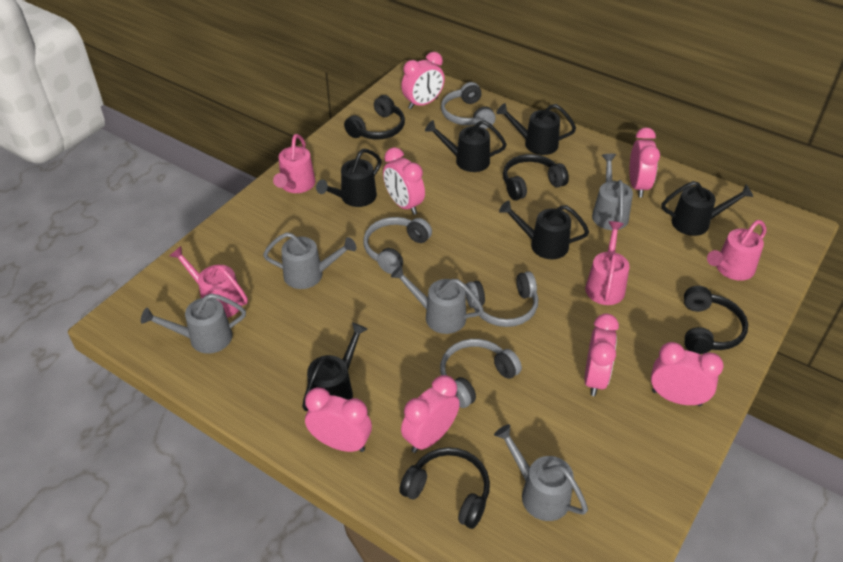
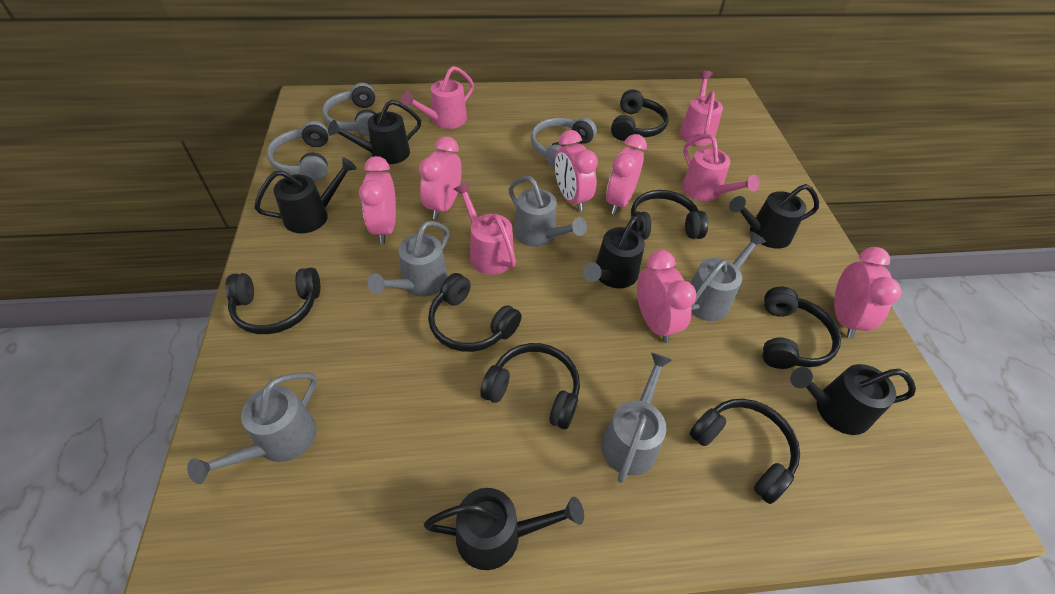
black headphones: [344,95,405,140] [399,447,490,529] [503,154,569,200] [684,286,748,354] = 4 -> [225,267,320,334] [428,273,522,352] [480,343,580,429] [611,89,668,141] [631,190,708,240] [690,399,800,504] [763,287,841,369] = 7
grey headphones: [363,217,432,274] [440,339,522,408] [441,82,496,129] [465,271,538,327] = 4 -> [267,121,329,180] [322,83,376,136] [531,117,597,168] = 3
pink clock: [305,387,372,452] [383,147,425,215] [401,52,445,109] [401,375,460,453] [584,314,619,396] [629,127,660,197] [651,342,724,406] = 7 -> [359,156,396,244] [419,136,462,220] [555,130,598,211] [606,134,647,214] [637,250,696,343] [834,247,901,339] = 6

